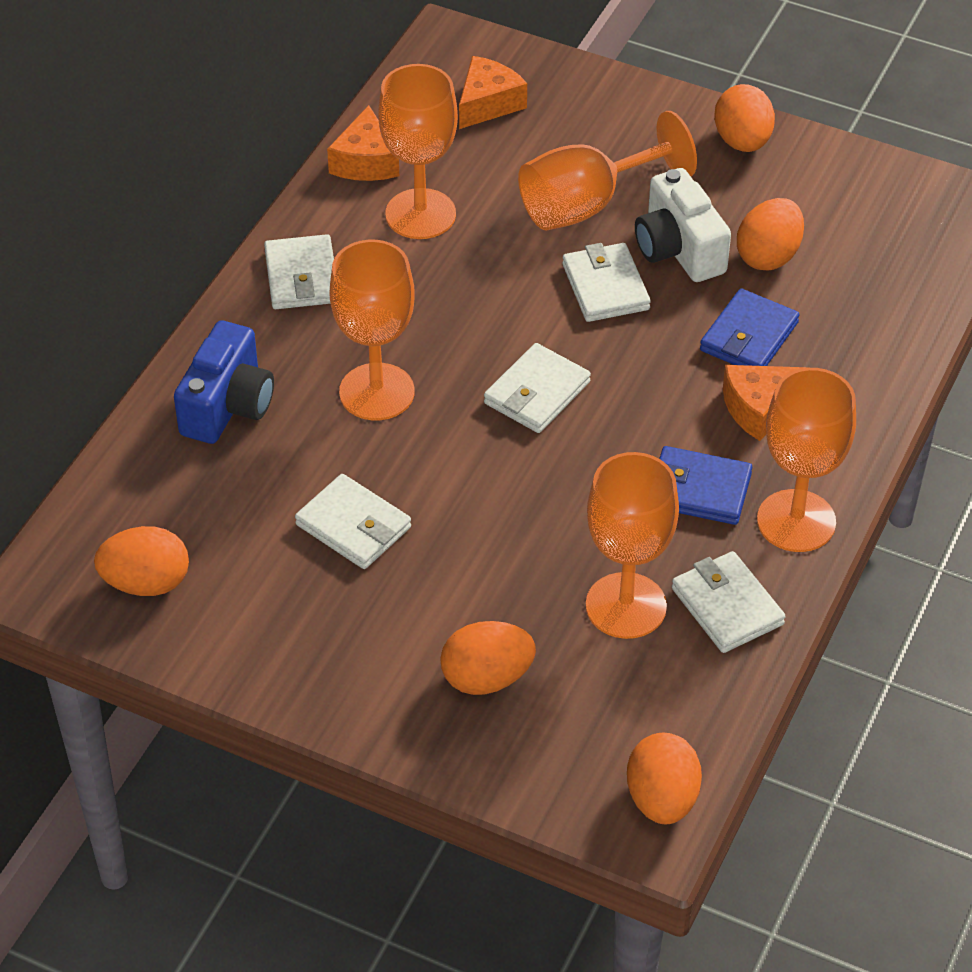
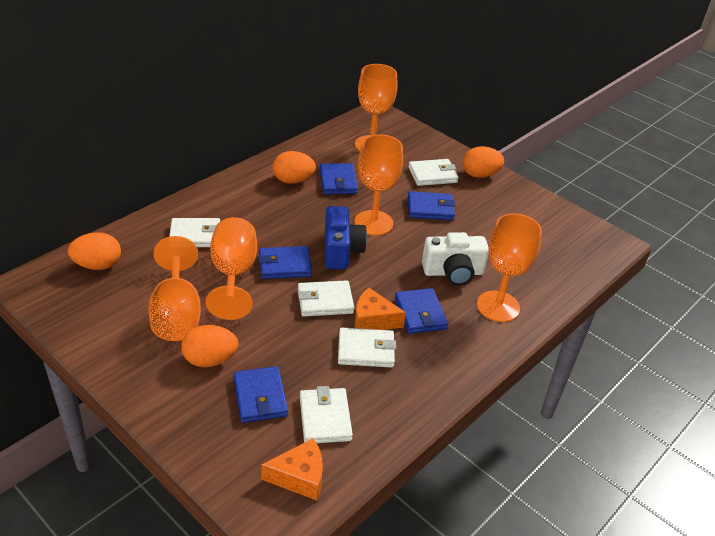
blue wallet: [659,446,752,525] [700,288,800,366] = 2 -> [234,366,288,423] [258,246,312,279] [320,163,358,194] [395,288,448,334] [408,191,456,220] = 5
orange cheese: [327,105,399,181] [459,56,527,129] [723,365,808,441] = 3 -> [261,438,323,500] [355,288,406,330] = 2
orange egg: [94,526,189,596] [440,621,536,695] [627,732,702,825] [714,84,775,152] [737,198,804,271] = 5 -> [68,232,121,270] [181,325,238,367] [273,151,316,184] [463,146,504,178] = 4

